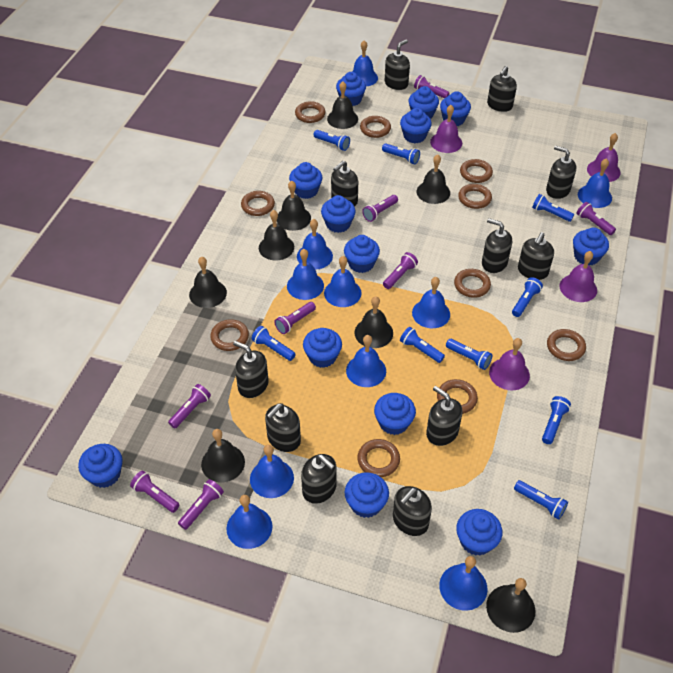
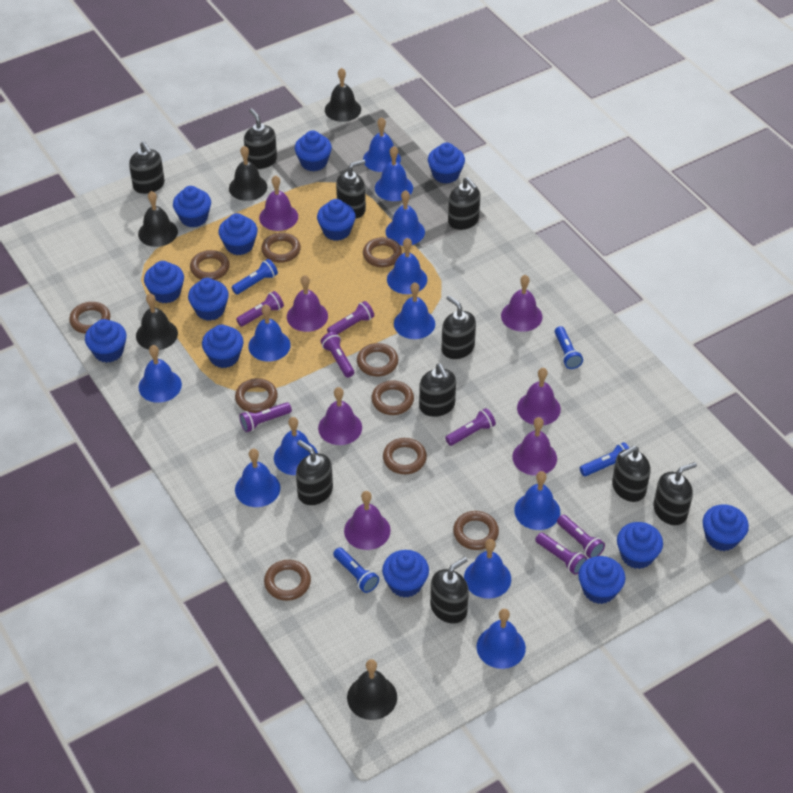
black bell: [189,257,227,308] [201,429,245,482] [259,210,294,260] [277,181,311,231] [327,81,358,129] [354,296,393,348] [417,154,450,204] [486,578,535,633] = 8 -> [136,294,178,350] [138,191,178,247] [229,146,267,201] [325,68,361,122] [347,659,397,720] = 5
black soap dispenser: [233,341,269,398] [265,403,301,452] [301,454,337,504] [331,161,358,207] [385,39,410,90] [393,486,432,536] [426,386,462,446] [482,218,512,273] [487,66,517,112] [518,232,554,280] [546,146,576,199] = 11 -> [129,141,165,194] [244,108,277,169] [296,440,333,505] [336,159,366,219] [419,364,456,417] [430,557,469,624] [441,296,476,359] [448,177,480,230] [612,446,651,502] [653,462,697,525] = 10
blue bell: [226,495,272,549] [250,444,294,498] [287,249,324,300] [297,219,333,270] [324,256,362,307] [346,335,386,387] [352,40,378,87] [412,277,450,328] [439,556,487,611] [578,158,612,208] = 10 -> [139,345,182,403] [235,449,280,507] [248,304,290,361] [274,417,318,475] [363,117,401,172] [375,146,413,201] [386,190,425,246] [387,238,427,294] [394,282,435,339] [464,539,511,599] [477,609,526,669] [514,471,560,530] = 12
blue flashlight: [251,326,296,361] [314,130,350,151] [382,143,420,165] [400,327,445,363] [446,339,492,370] [512,277,543,317] [514,480,568,520] [532,194,574,222] [542,396,571,444] = 9 -> [232,259,278,295] [333,547,379,593] [555,326,583,369] [580,442,629,476] = 4
purple bell: [430,105,462,153] [489,338,530,390] [559,251,597,302] [587,133,621,182] = 4 -> [259,175,298,231] [287,275,328,332] [318,387,362,445] [344,491,391,550] [501,275,543,332] [512,417,557,476] [517,368,561,425] = 7
purple flashlight: [130,471,180,513] [168,384,211,428] [178,479,224,530] [274,302,316,334] [362,195,398,222] [383,252,418,289] [414,75,450,98] [576,202,616,235] = 8 -> [236,291,284,327] [239,402,292,432] [321,332,354,378] [327,301,374,334] [445,408,496,446] [535,533,587,575] [557,515,605,558] = 7

